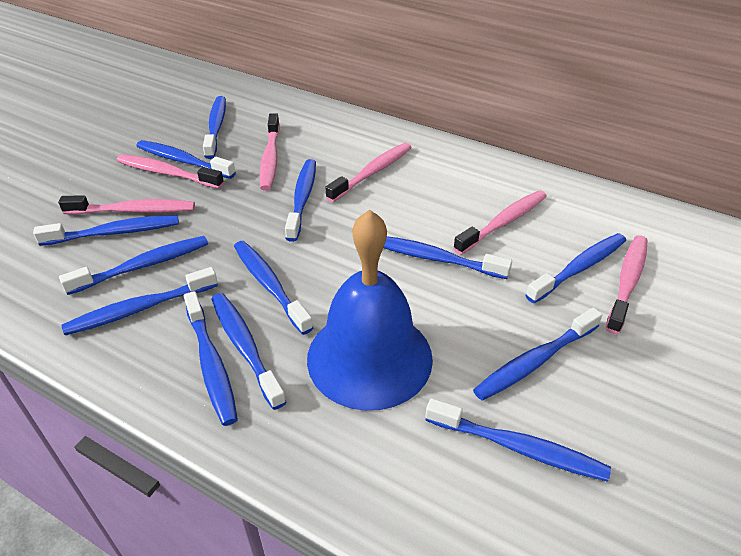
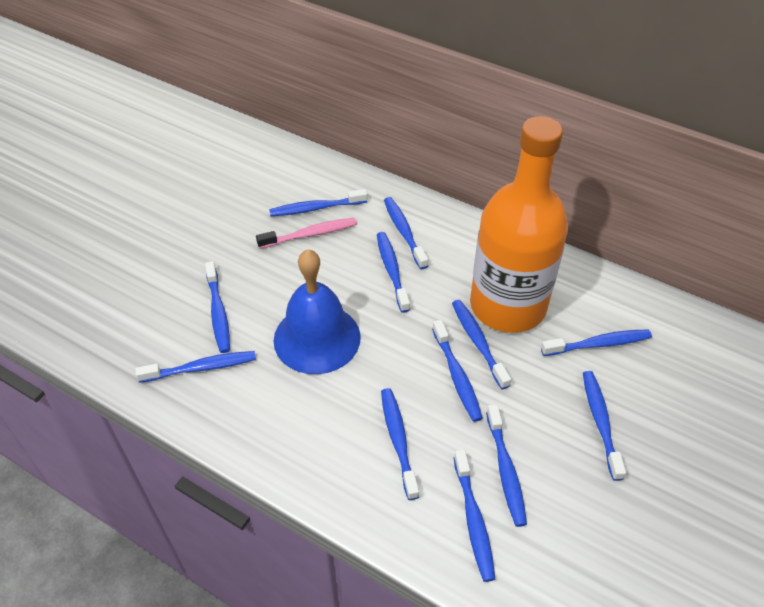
blue toothbrush: [33,215,179,246] [59,236,208,295] [62,267,218,335] [137,140,236,179] [184,291,238,426] [203,96,226,159] [211,293,286,410] [234,241,313,335] [285,159,316,242] [383,236,512,279] [425,398,611,482] [473,307,602,401] [526,233,626,303] = 13 -> [135,351,256,383] [205,261,230,353] [269,189,367,216] [377,232,410,313] [381,388,419,500] [384,197,428,269] [432,320,483,422] [452,300,511,389] [454,449,495,582] [486,404,527,527] [541,329,652,356] [583,371,626,481] = 12
orange bottle: none = 0 -> [470,116,568,333] = 1
pink toothbrush: [58,195,195,215] [117,154,224,189] [259,113,280,191] [326,143,412,202] [453,190,547,255] [606,235,648,334] = 6 -> [256,218,357,249] = 1

